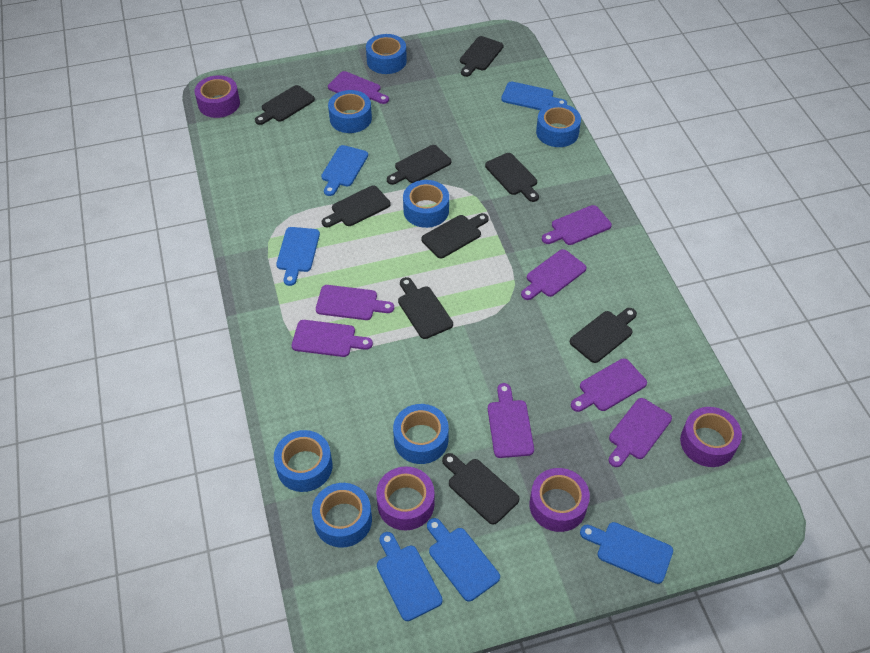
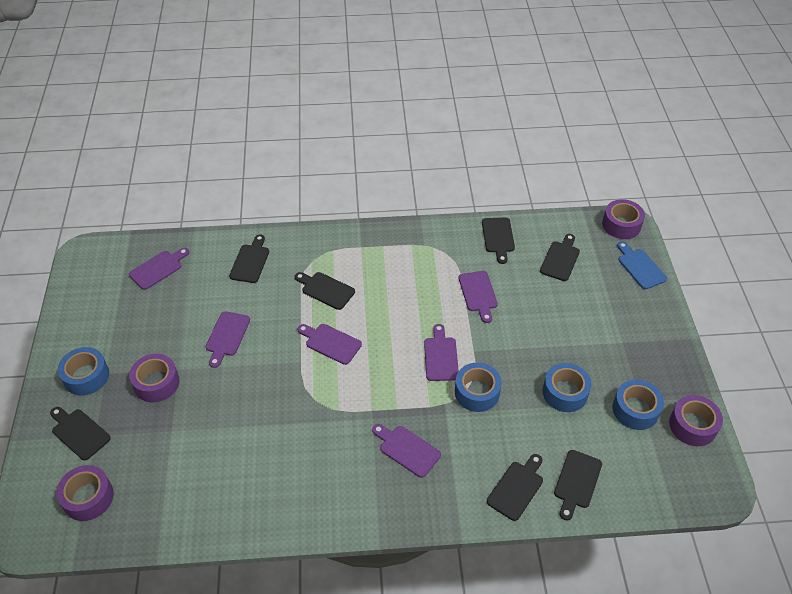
black cutting board: [255,85,315,125] [322,186,391,227] [387,145,451,185] [398,277,453,339] [421,213,489,258] [442,453,520,524] [460,36,504,77] [485,153,539,202] [570,308,637,363] = 9 -> [50,407,111,460] [229,235,269,283] [295,272,355,310] [482,217,515,264] [487,454,543,521] [540,234,580,281] [554,450,602,521] = 7
blue cutting board: [276,227,320,286] [321,145,368,196] [377,532,443,621] [427,518,500,601] [501,82,567,110] [580,522,673,584] = 6 -> [617,242,667,289] = 1
blue tape: [274,430,333,492] [312,483,372,548] [328,90,372,133] [366,34,407,74] [393,404,449,464] [403,180,449,228] [536,103,581,147] = 7 -> [58,347,109,396] [455,363,502,412] [543,363,592,412] [613,380,664,430] = 4
purple cutting board: [292,320,373,357] [316,285,394,320] [328,71,389,104] [488,383,534,458] [521,249,587,300] [542,205,612,245] [571,359,647,412] [609,398,672,467] = 8 -> [129,248,189,290] [206,311,250,368] [298,324,362,365] [372,424,441,478] [424,324,459,381] [459,271,498,323] = 6

